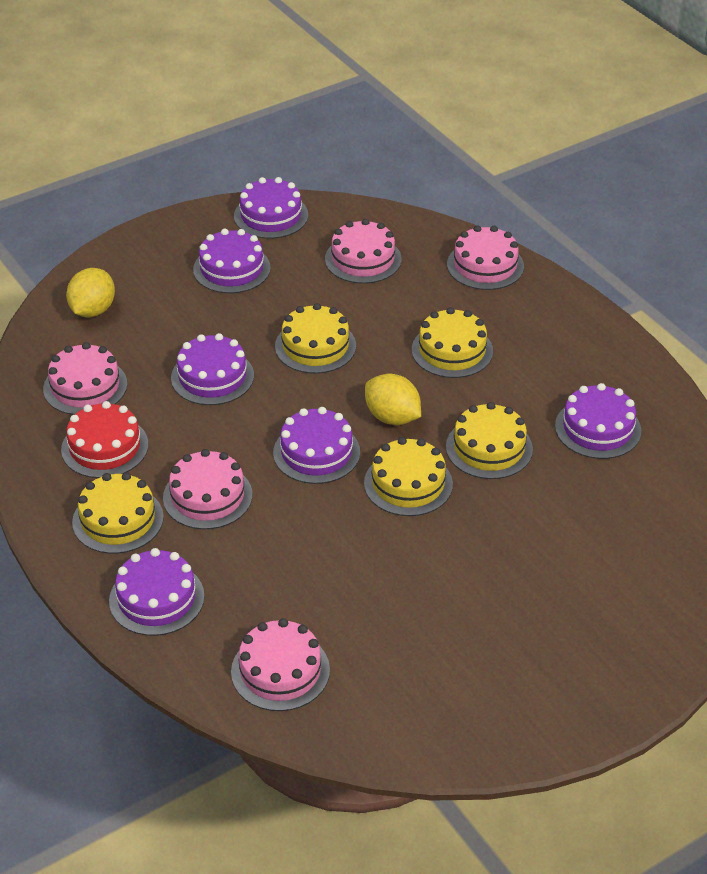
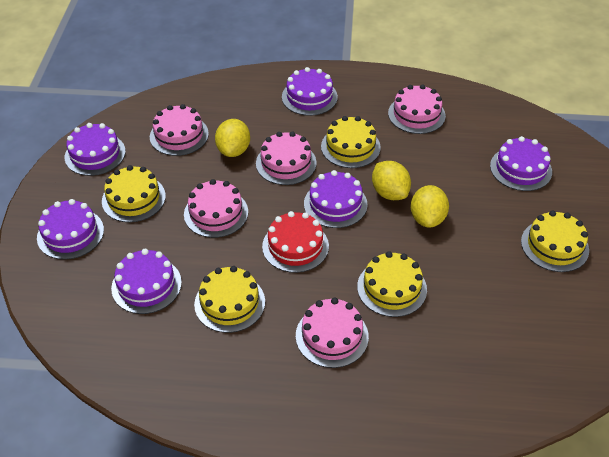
yellow lemon: [66,268,115,317] [365,374,421,425] = 2 -> [215,119,250,157] [372,161,411,200] [410,185,449,228] = 3

